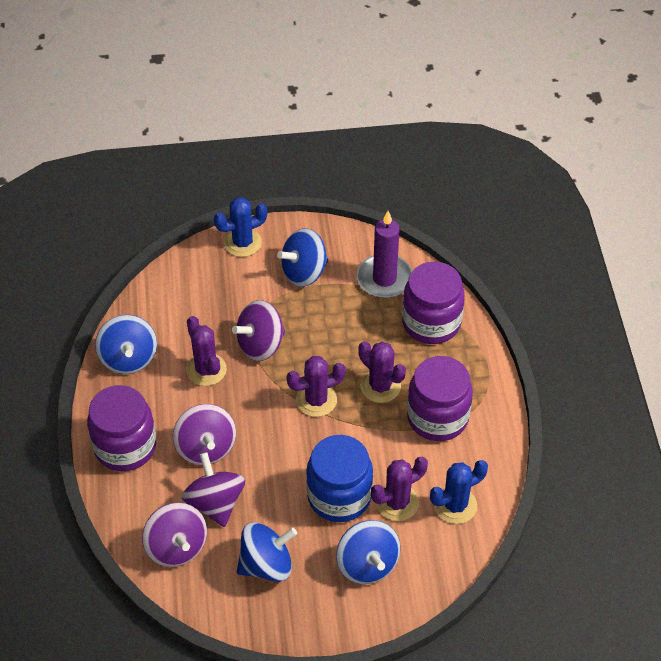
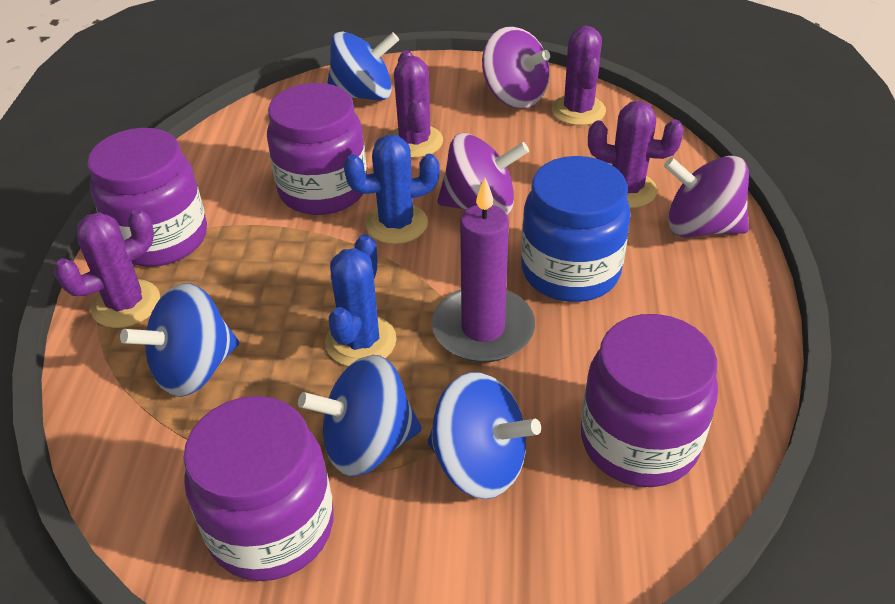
purple jar: [87,385,156,471] [402,261,465,344] [407,356,473,441] = 3 -> [87,128,207,267] [183,396,334,581] [267,83,367,215] [581,314,718,487] = 4
purple spinning top: [142,503,207,567] [173,404,236,465] [182,452,245,527] [232,300,285,361] = 4 -> [437,133,529,215] [482,26,550,109] [664,156,749,238] = 3

